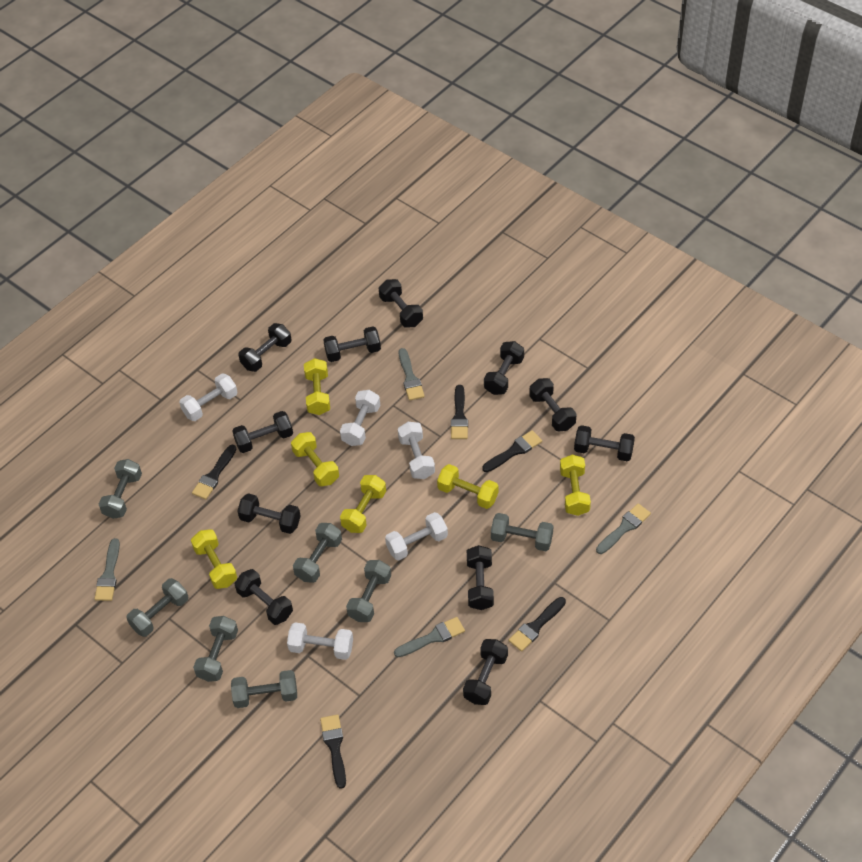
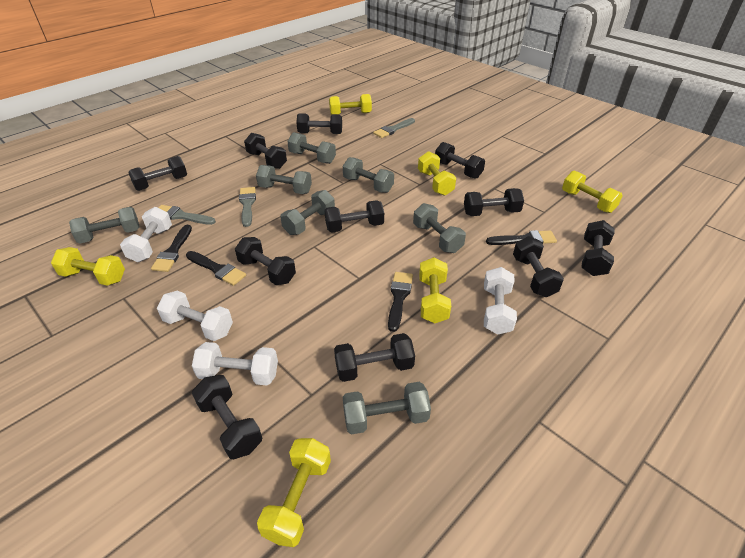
black brush: [192,445,236,500] [320,715,346,789] [451,385,468,439] [482,430,542,472] [509,597,566,652] = 5 -> [151,225,192,272] [186,251,246,286] [388,272,413,332] [486,230,557,245] = 4
grey brush: [94,538,120,601] [394,617,465,657] [399,348,425,401] [596,503,651,554] = 4 -> [158,205,216,225] [239,187,256,227] [373,118,415,138] = 3
white dumbbell: [179,374,238,421] [287,622,353,660] [340,390,380,446] [385,512,448,561] [398,422,435,479] = 5 -> [120,207,172,262] [157,291,233,341] [192,342,278,385] [484,267,517,334] = 4

